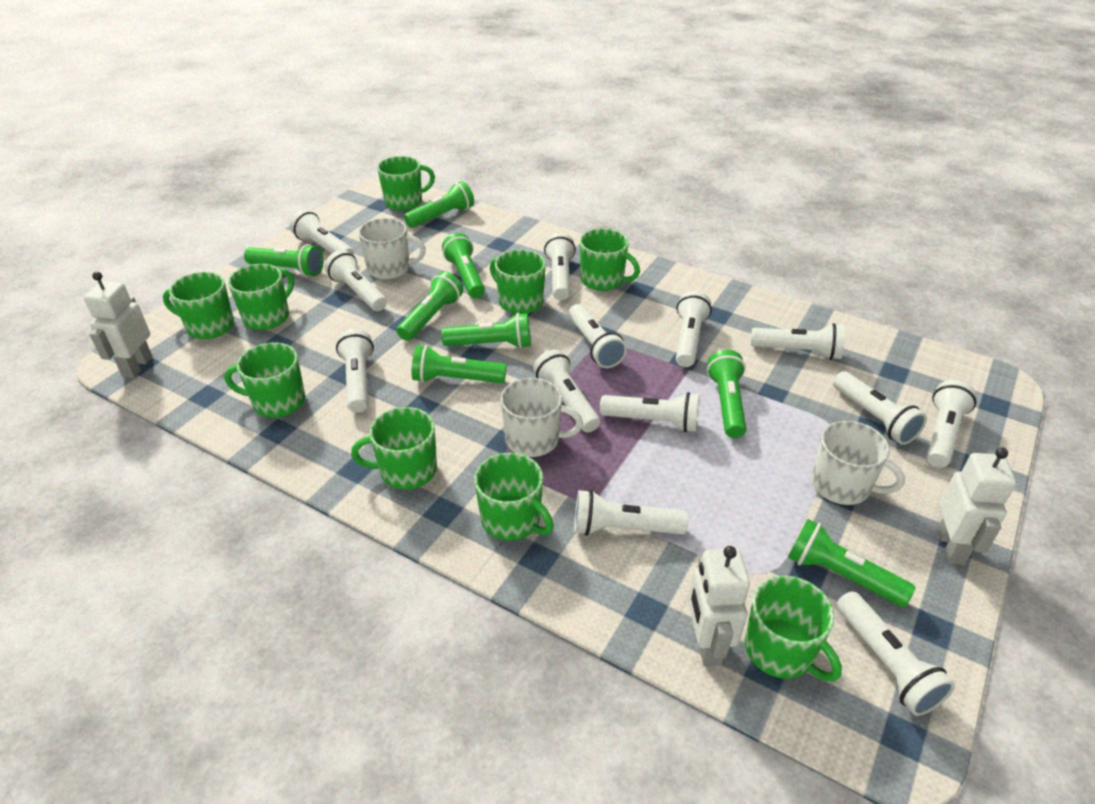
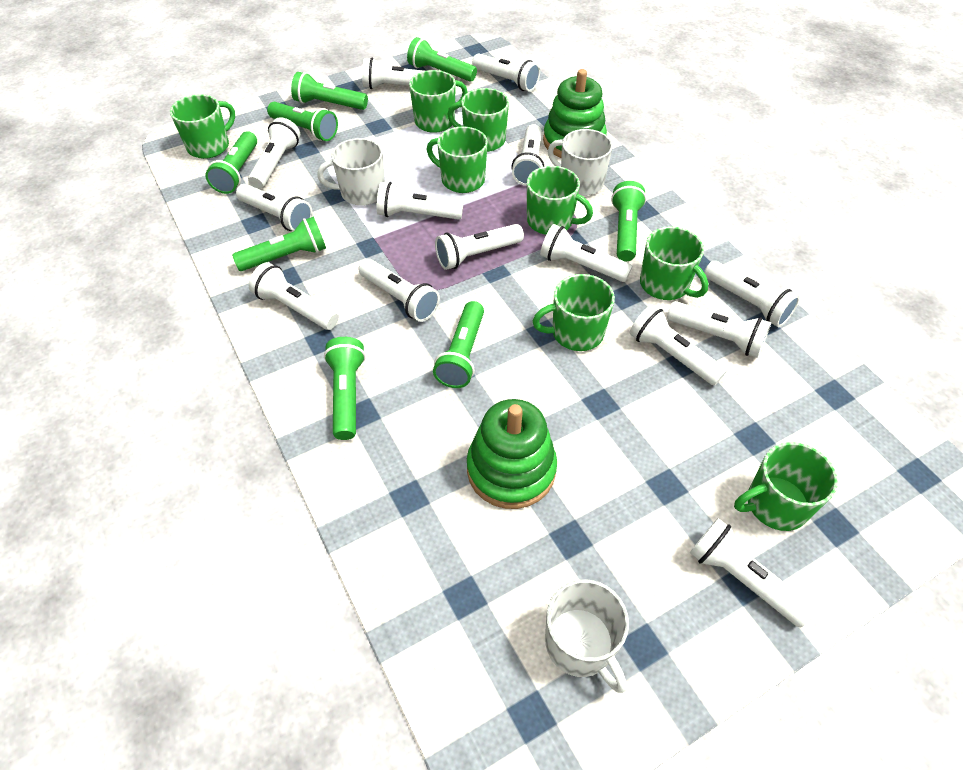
green mug: [163,272,234,339] [224,342,305,418] [228,264,294,330] [351,407,437,490] [377,156,435,211] [474,453,554,541] [490,249,546,314] [580,228,640,291] [745,576,842,682] = 9 -> [170,94,235,159] [409,70,468,133] [427,127,488,193] [447,88,509,152] [527,166,593,235] [533,274,615,351] [640,226,708,300] [734,442,838,531] = 8
green stacking toy: none = 0 -> [467,399,557,509] [543,69,607,158] = 2
white flashlight: [290,210,354,256] [325,250,387,311] [336,329,374,413] [533,349,600,432] [544,233,576,300] [568,304,627,368] [574,490,688,536] [600,392,699,432] [676,291,712,367] [751,323,845,360] [833,371,927,445] [837,591,955,716] [926,380,976,468] = 13 -> [236,184,313,232] [248,117,301,189] [249,262,339,330] [358,259,440,322] [362,58,424,89] [377,182,463,220] [435,224,524,270] [472,54,540,92] [511,124,544,186] [540,224,632,282] [630,305,727,386] [667,301,771,358] [690,518,816,627] [704,261,800,327] = 14
white robot: [84,272,153,378] [688,546,750,666] [937,447,1016,565] = 3 -> none = 0

